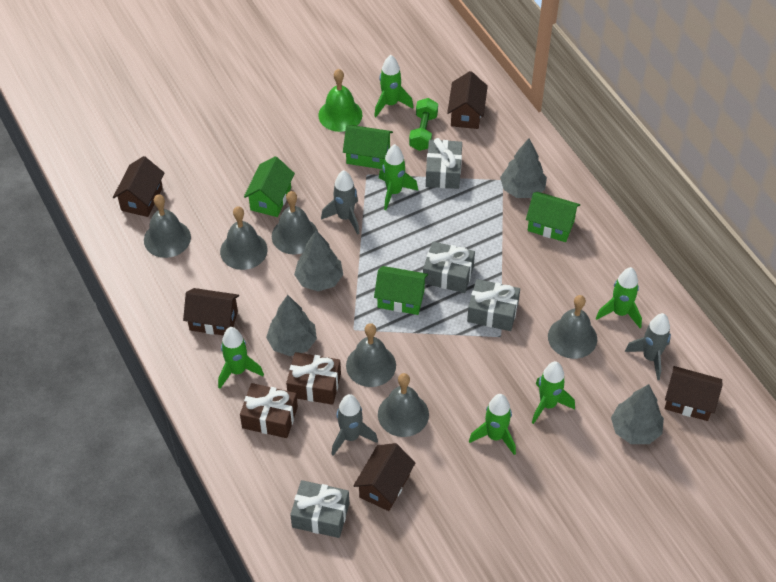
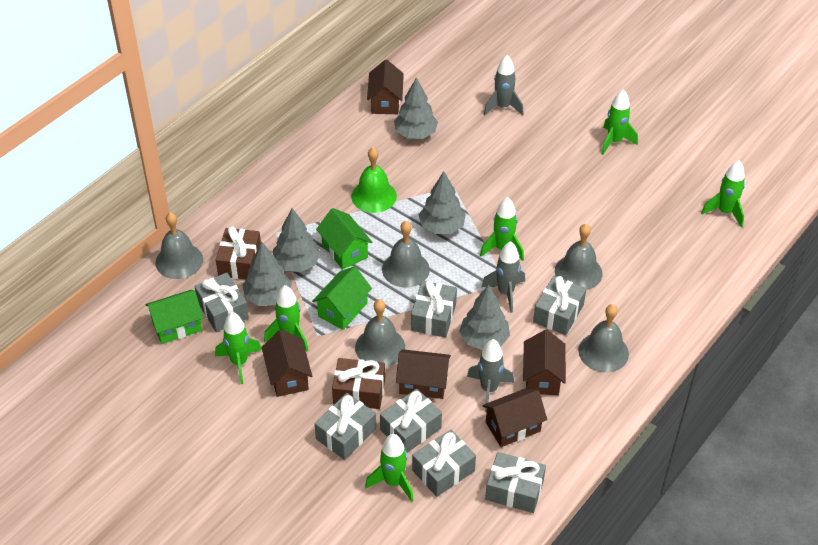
green dumbbell: [409,98,438,151] = 1 -> none = 0
green house: [244,156,295,217] [343,125,393,169] [374,266,428,315] [526,192,580,242] = 4 -> [145,290,203,344] [312,266,372,330] [316,208,373,270] = 3
grey bell: [144,194,191,258] [220,206,268,270] [272,191,318,254] [346,323,396,387] [378,373,429,437] [548,295,597,359] = 6 -> [155,212,203,279] [355,299,405,367] [382,221,430,288] [555,224,603,290] [578,304,629,372] = 5
grey gift: [290,480,349,538] [423,241,475,293] [426,138,462,189] [467,279,520,331] = 4 -> [194,273,249,332] [314,393,376,460] [380,389,442,453] [411,280,457,338] [412,430,476,497] [485,452,546,513] [533,276,586,335] = 7
grey tree: [266,295,317,356] [294,230,343,291] [500,138,547,198] [611,384,664,444] = 4 -> [242,242,292,306] [273,208,321,272] [394,77,438,139] [419,171,466,234] [459,285,510,350] = 5

